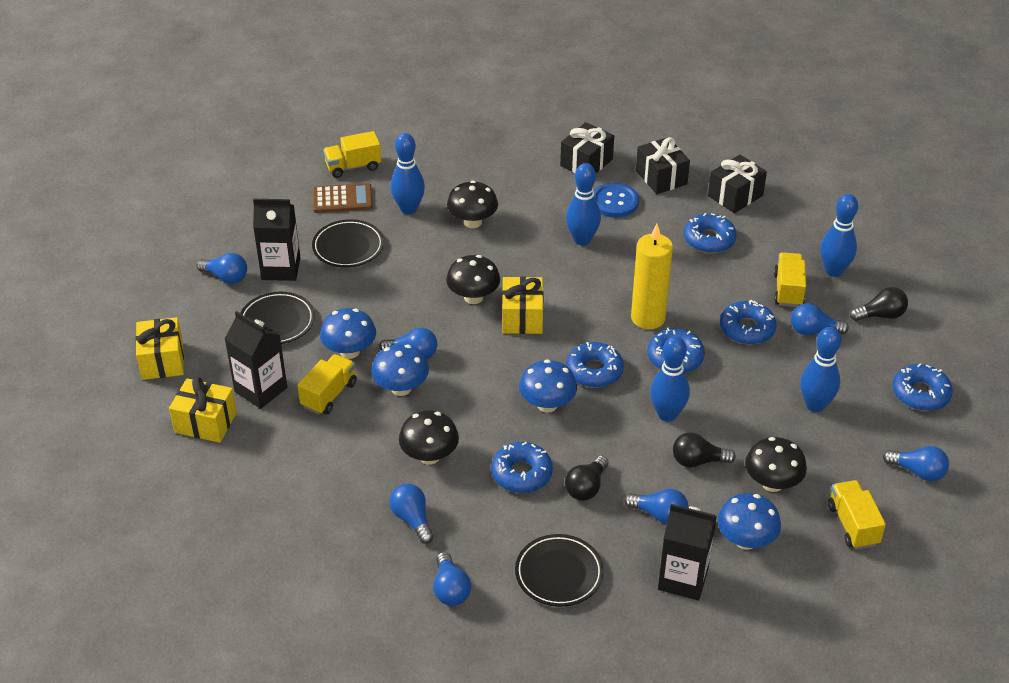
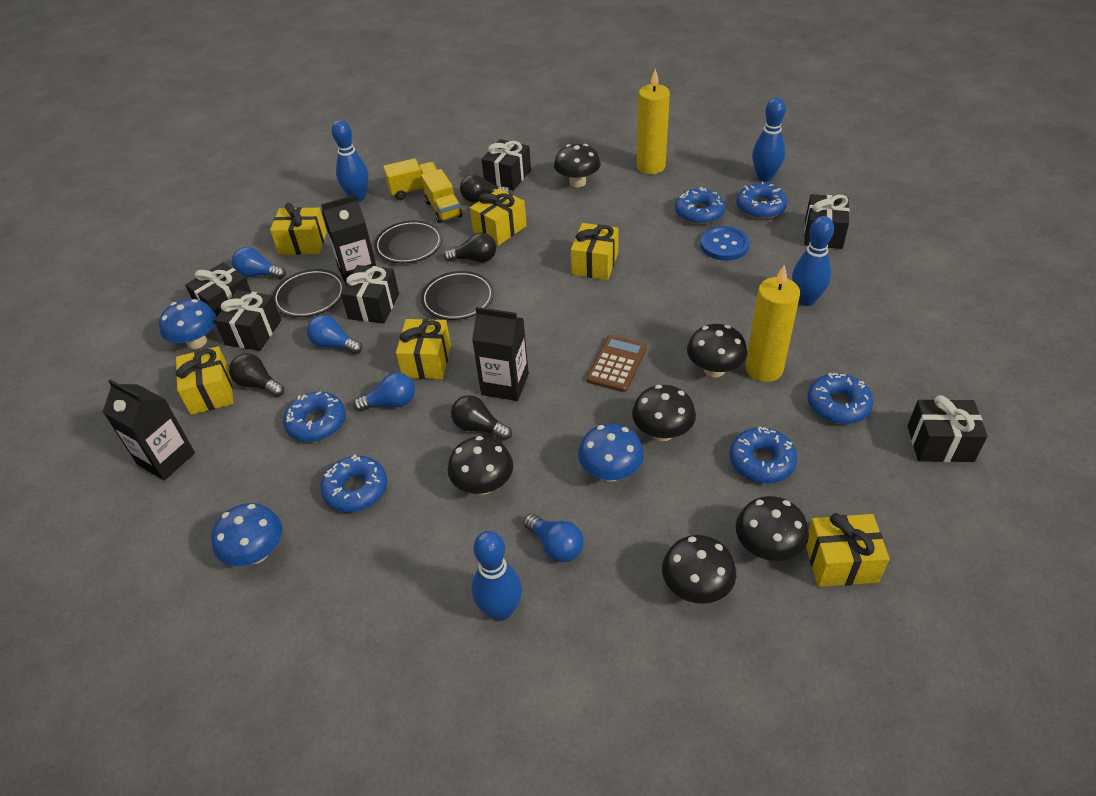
black gift: [560,122,614,173] [636,137,690,194] [708,155,767,213] = 3 -> [185,262,251,317] [214,290,281,351] [341,265,399,323] [482,139,531,191] [804,194,850,249] [908,395,988,462] = 6
black light bulb: [565,456,609,501] [673,432,736,468] [850,287,908,321] = 3 -> [229,353,284,397] [444,232,496,263] [451,395,512,440] [460,174,511,203] = 4
black mushroom: [399,410,459,464] [446,255,500,304] [447,181,498,228] [745,437,807,492] = 4 -> [448,436,513,495] [554,144,601,187] [632,385,696,441] [662,535,736,604] [687,324,747,377] [736,496,809,561] = 6
blue bowling pin: [390,133,425,215] [566,163,601,246] [650,336,690,422] [800,327,841,412] [820,194,858,277] = 5 -> [332,120,369,202] [472,531,522,621] [752,97,786,182] [792,216,834,306] = 4
blue light bulb: [197,253,247,284] [379,328,437,359] [389,484,434,544] [433,552,471,606] [624,489,689,525] [791,303,849,335] [883,446,949,481] = 7 -> [232,247,286,279] [307,315,362,354] [353,373,415,412] [524,514,584,562] = 4
blue mushroom: [320,308,376,359] [371,344,429,396] [519,359,577,413] [717,493,781,550] = 4 -> [159,299,216,349] [211,503,282,566] [578,423,644,482] = 3
yellow candle: [631,224,673,329] = 1 -> [637,69,670,174] [746,265,800,382] = 2
yellow gift: [136,317,184,380] [169,377,237,443] [502,276,544,334] = 3 -> [176,346,233,415] [270,203,327,255] [396,319,451,379] [470,188,527,246] [571,223,619,280] [806,513,889,587] = 6
yellow truck: [297,354,357,415] [323,131,381,178] [774,252,806,307] [828,480,886,549] = 4 -> [383,158,437,200] [421,169,462,223] = 2

